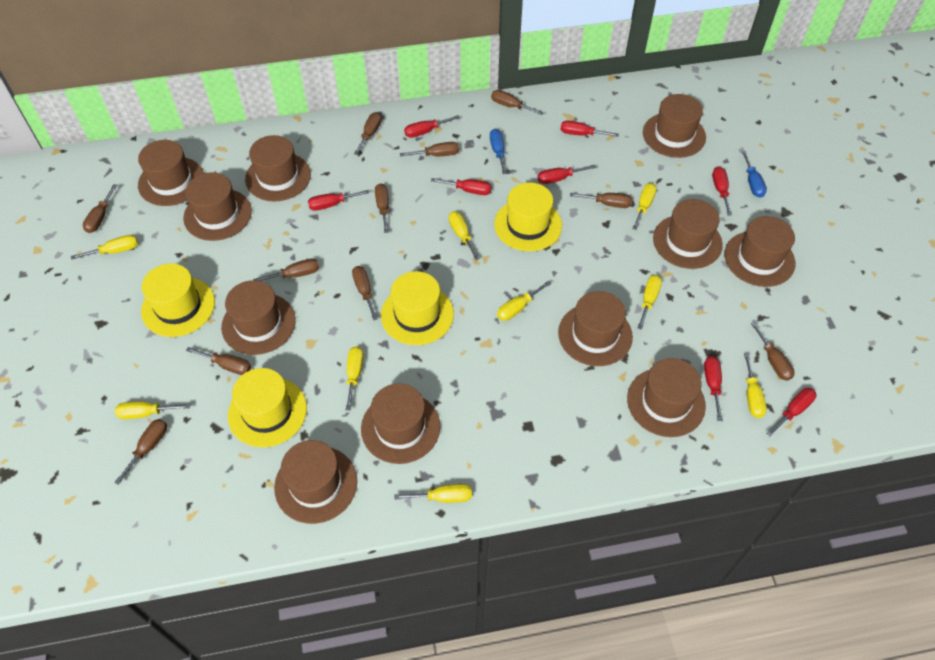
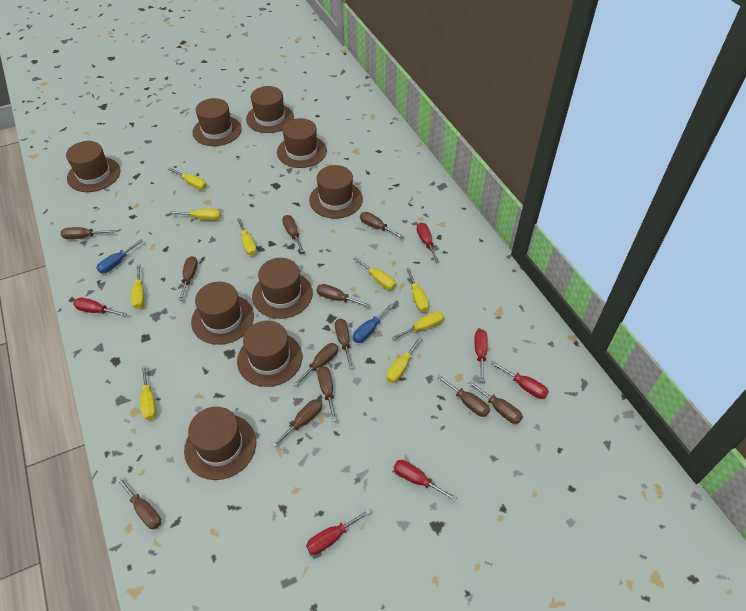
brown hat: [138,140,204,206] [183,172,252,241] [221,280,296,355] [245,135,311,202] [274,440,357,524] [361,383,440,464] [558,291,633,366] [627,358,706,437] [643,94,706,158] [653,199,723,269] [724,216,795,287] = 11 -> [66,141,120,192] [184,406,256,480] [191,282,254,345] [192,98,242,146] [237,320,302,387] [246,86,294,133] [252,258,313,319] [277,118,327,168] [309,165,363,219] = 9
brown screwdriver: [83,184,117,233] [114,419,167,485] [186,347,251,375] [253,259,319,281] [352,266,378,320] [354,112,382,155] [375,183,389,233] [400,142,459,156] [491,90,544,115] [570,193,632,208] [751,322,795,381] = 11 -> [61,227,115,239] [116,476,161,529] [178,256,198,301] [272,399,322,448] [282,215,305,253] [293,343,338,387] [316,284,370,307] [317,366,337,422] [335,318,353,369] [360,212,404,238] [437,375,490,417] [468,381,523,424] = 12
red screwdriver: [308,190,369,211] [404,115,460,138] [431,178,492,195] [538,165,596,184] [561,121,619,137] [704,356,723,421] [712,167,732,215] [766,388,817,437] = 8 -> [73,297,127,317] [306,509,371,555] [394,460,457,501] [417,222,439,262] [474,329,488,382] [492,361,549,399] = 6
yellow hat: [141,263,215,337] [228,368,307,448] [381,271,454,345] [494,182,562,251] = 4 -> none = 0

